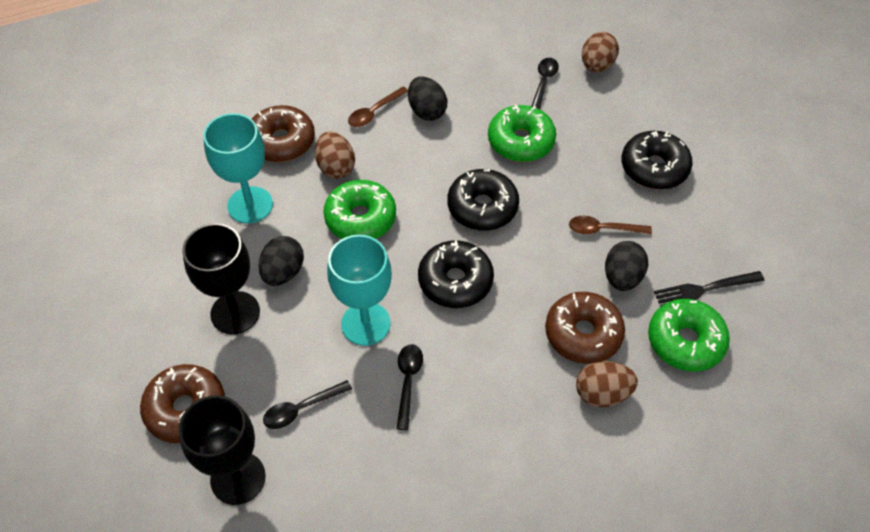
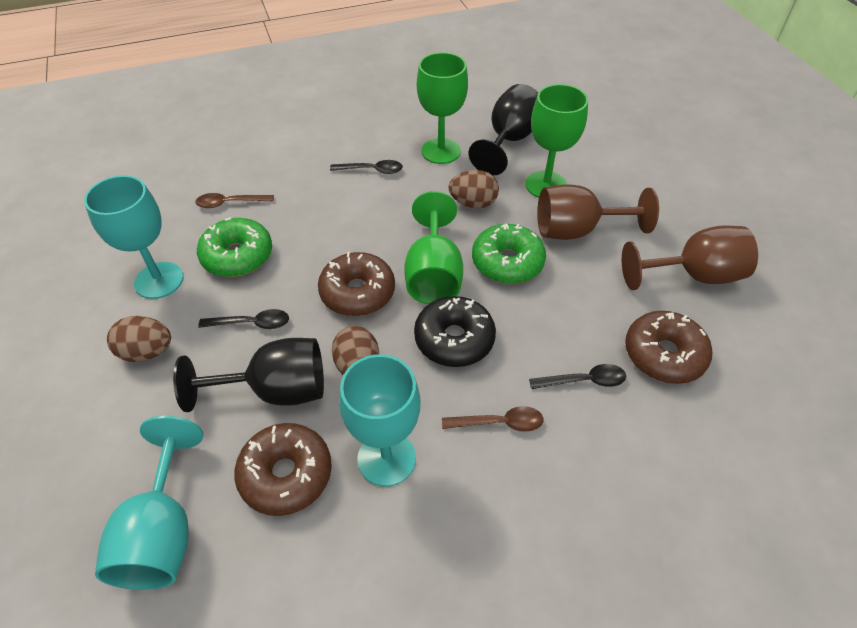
black donut: [418,240,494,308] [447,169,519,231] [621,131,693,189] = 3 -> [414,296,496,367] = 1
black egg: [258,236,304,286] [408,77,447,121] [605,241,648,291] = 3 -> none = 0
black fork: [654,271,764,307] = 1 -> none = 0
brown goblet: none = 0 -> [537,184,659,240] [622,226,758,290] = 2
green donut: [323,180,396,239] [488,104,556,162] [648,299,730,372] = 3 -> [197,217,272,277] [472,224,546,284] = 2
green goblet: none = 0 -> [404,191,463,304] [417,52,468,164] [525,84,588,198] = 3
turquoise goblet: [203,113,273,224] [327,235,392,346] = 2 -> [84,175,184,299] [95,416,203,590] [339,354,420,487] = 3

